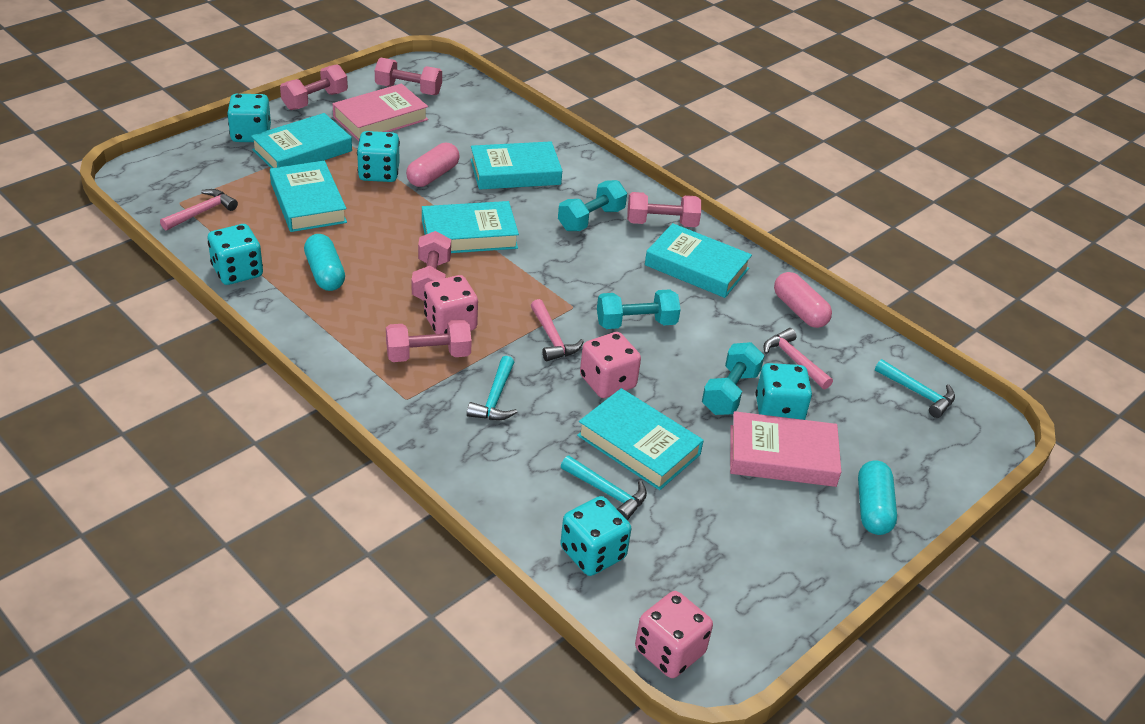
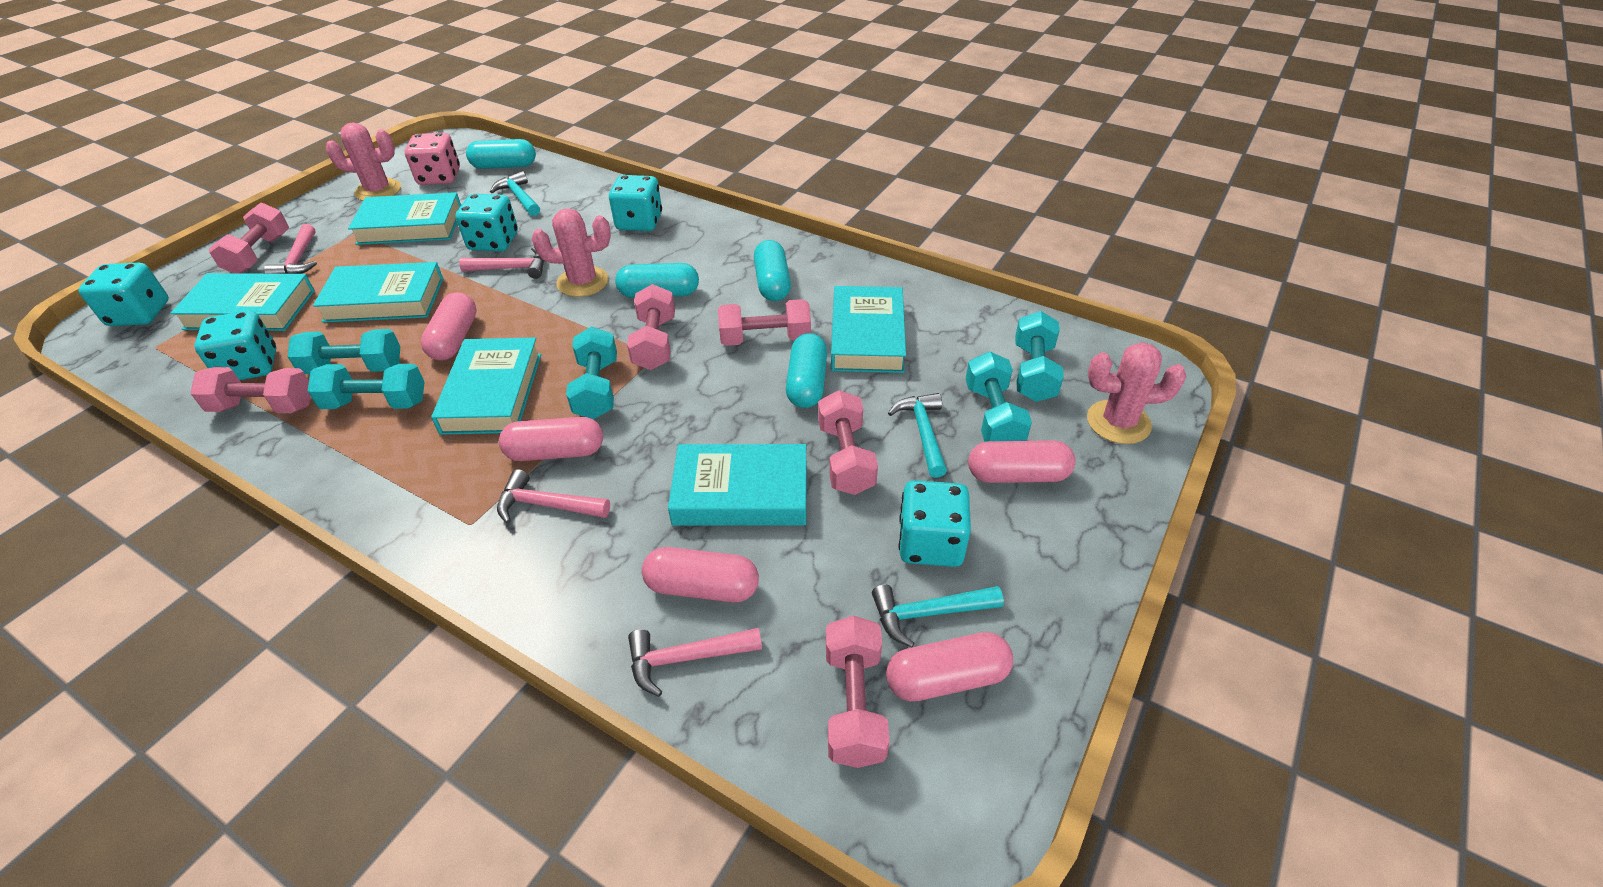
pink book: [332,83,428,141] [730,411,841,487] = 2 -> none = 0
pink cactus: none = 0 -> [326,122,401,201] [532,208,611,297] [1087,342,1186,444] = 3
pink capsule: [406,143,460,187] [774,272,832,328] = 2 -> [421,292,477,361] [499,417,603,461] [642,547,759,602] [886,632,1013,701] [968,440,1076,483] = 5
pink dice: [424,275,478,334] [580,332,641,398] [635,591,713,678] = 3 -> [405,133,460,185] = 1
pink dumbbell: [280,64,348,110] [375,58,442,95] [386,319,472,362] [412,231,451,301] [627,192,701,227] = 5 -> [190,367,311,413] [209,203,289,273] [627,284,675,370] [718,299,811,346] [818,390,878,495] [826,615,890,768] = 6
pink hammer: [160,189,238,231] [531,299,584,361] [764,328,833,390] = 3 -> [264,224,317,274] [459,247,545,279] [497,469,610,524] [628,628,762,697] = 4
turquoise capsule: [304,234,345,291] [858,460,897,535] = 2 -> [466,139,536,169] [615,263,699,298] [754,240,791,301] [786,333,827,408] = 4
turquoise dumbbell: [558,180,627,231] [597,289,681,329] [702,342,764,415] = 3 -> [288,329,400,374] [308,364,424,409] [566,327,617,419] [965,352,1032,442] [1015,311,1064,402] = 5

